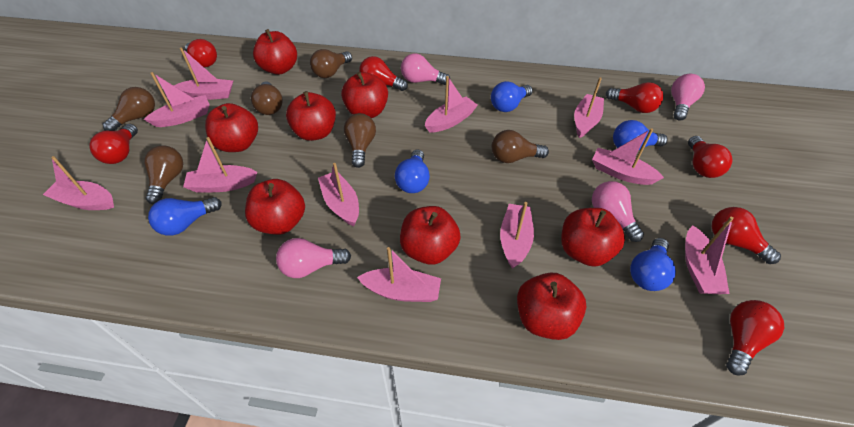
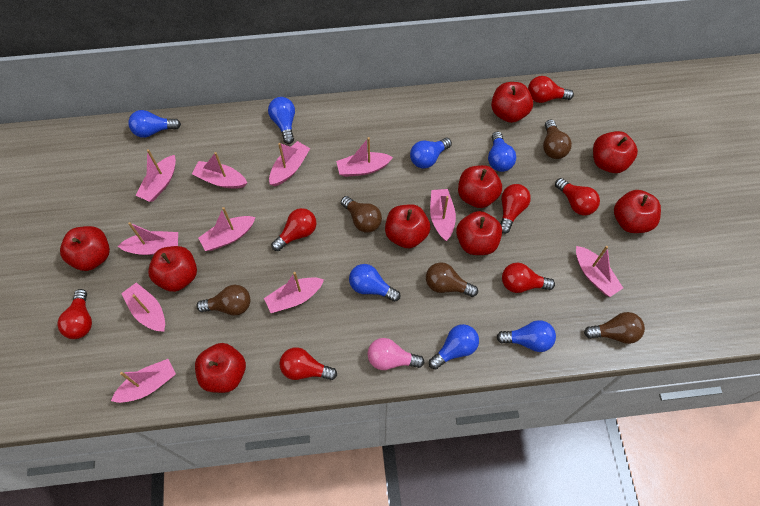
blue light bulb: [148,197,222,236] [395,149,430,193] [491,81,533,112] [613,120,668,150] [630,238,676,291] = 5 -> [128,110,181,138] [268,97,295,144] [349,264,401,302] [410,138,452,168] [429,324,479,369] [488,131,516,172] [496,320,556,352] = 7
brown light bulb: [102,87,155,131] [144,145,183,204] [251,81,283,115] [310,49,352,78] [344,113,376,168] [492,130,549,163] = 6 -> [196,285,250,315] [341,196,382,233] [426,262,478,297] [543,120,572,159] [584,312,645,344] = 5
pink light bulb: [276,238,351,278] [401,54,450,85] [592,181,644,242] [671,74,705,120] = 4 -> [367,338,425,370] = 1
red apple: [205,103,258,152] [245,179,305,235] [253,29,297,75] [286,91,336,141] [341,72,388,118] [400,206,461,265] [517,273,586,340] [561,208,625,267] = 8 -> [60,226,110,271] [148,246,197,292] [195,343,246,393] [385,204,430,248] [456,211,502,255] [458,165,502,208] [491,82,533,123] [593,131,638,173] [614,190,661,233] = 9

